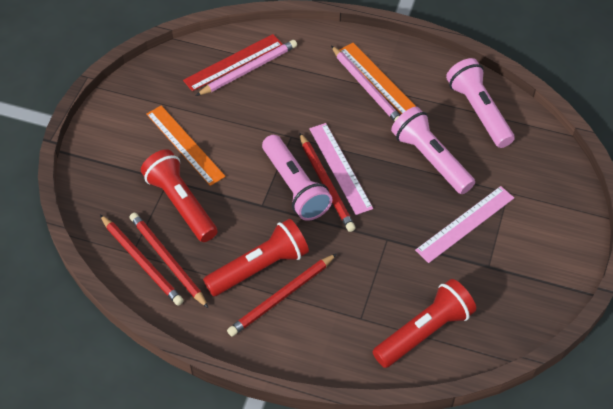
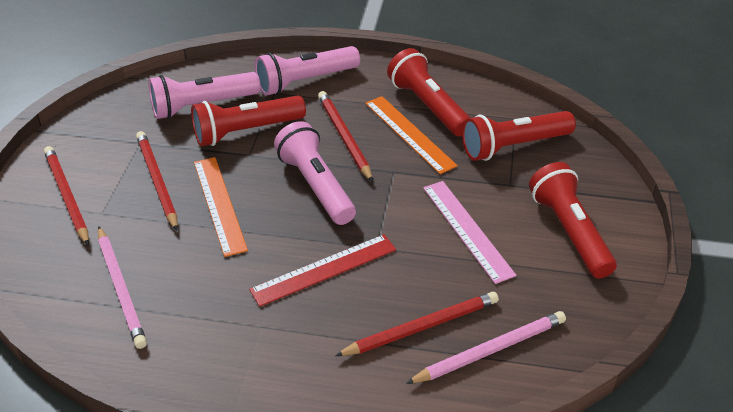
pink ruler: [309,123,373,215] [415,186,514,263] = 2 -> [423,181,517,284] = 1
red flashlight: [141,149,217,242] [203,219,309,296] [373,279,476,368] = 3 -> [191,96,306,146] [387,48,470,136] [462,111,576,161] [529,162,617,279] = 4

